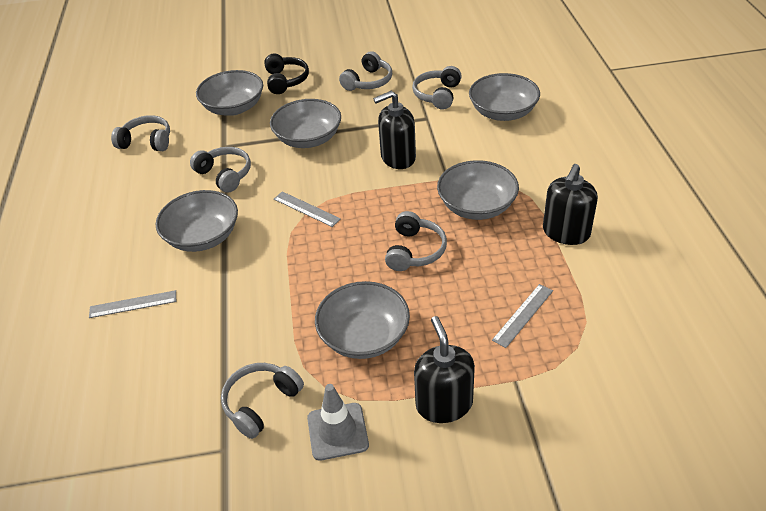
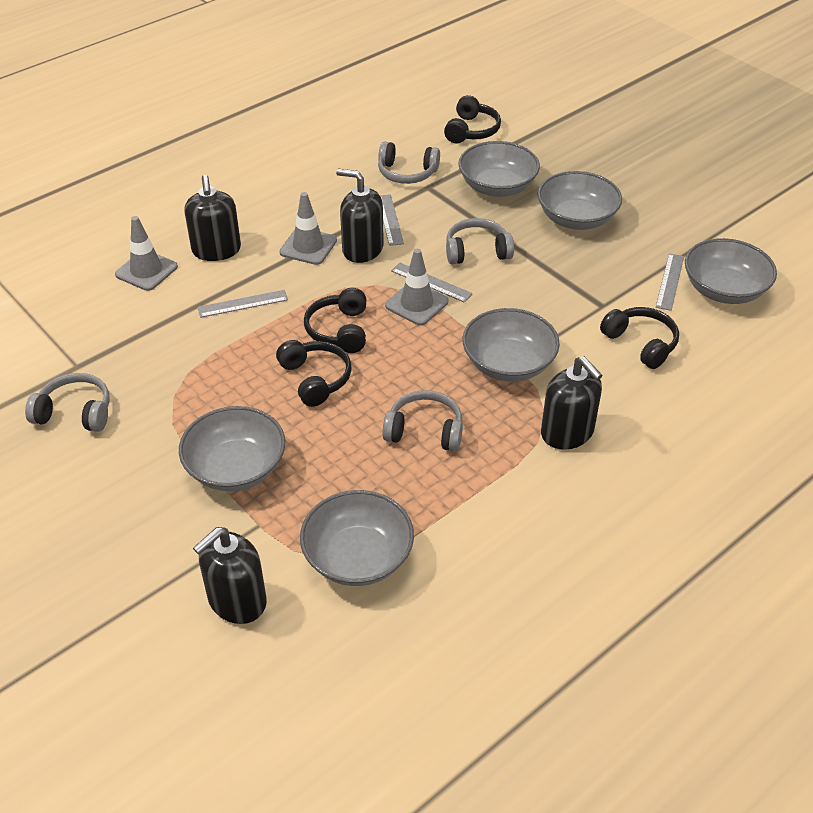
black headphones: [264,54,309,94] = 1 -> [276,340,351,407] [304,288,366,353] [444,95,501,143] [600,307,679,369] = 4
black soap dispenser: [373,91,416,169] [414,316,475,423] [543,164,598,245] = 3 -> [184,175,241,261] [193,527,267,624] [336,169,384,263] [541,356,602,450] = 4
grey headphones: [111,115,170,151] [190,147,251,193] [221,363,304,439] [339,51,392,91] [385,211,447,271] [412,66,462,110] = 6 -> [25,373,110,432] [378,141,440,184] [382,390,463,452] [446,218,514,265] = 4
grey ruler: [89,290,176,318] [274,191,341,227] [492,284,553,348] = 3 -> [198,290,288,318] [380,194,404,246] [391,262,473,303] [656,253,684,311] = 4
grey traffic cone: [307,384,369,461] = 1 -> [115,216,178,291] [279,192,337,265] [385,249,448,325] = 3

